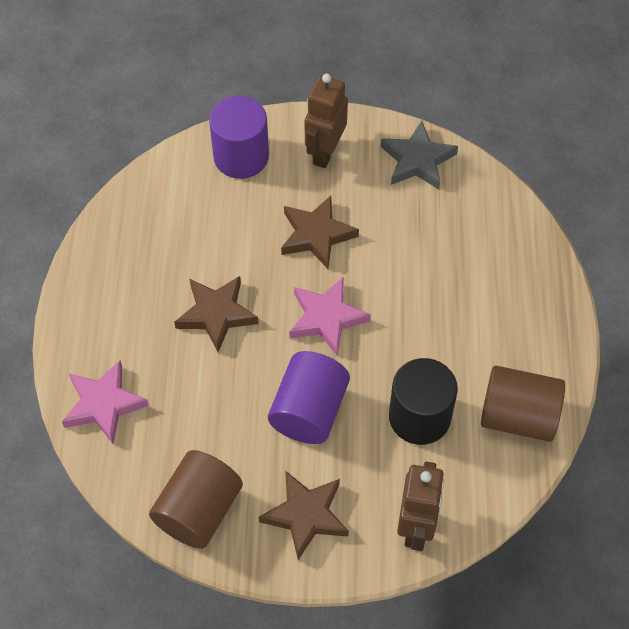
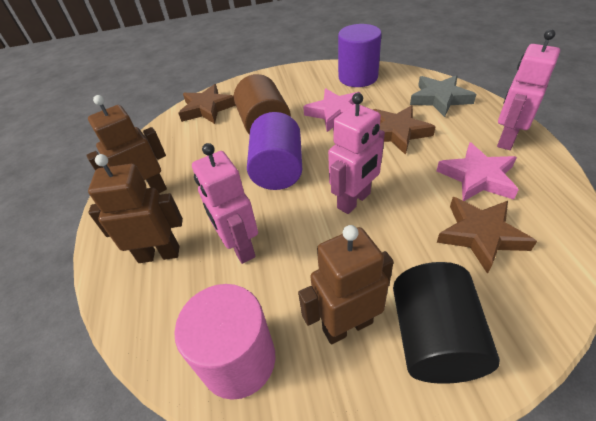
brown cylinder: [149,450,243,549] [481,366,565,442] = 2 -> [234,74,291,135] = 1
brown robot: [305,74,348,168] [397,462,445,551] = 2 -> [86,95,167,193] [88,154,183,263] [298,225,394,344] = 3
pink cylinder: none = 0 -> [174,284,275,400] = 1
pink robot: none = 0 -> [192,143,258,264] [328,93,385,214] [497,29,560,150] = 3

